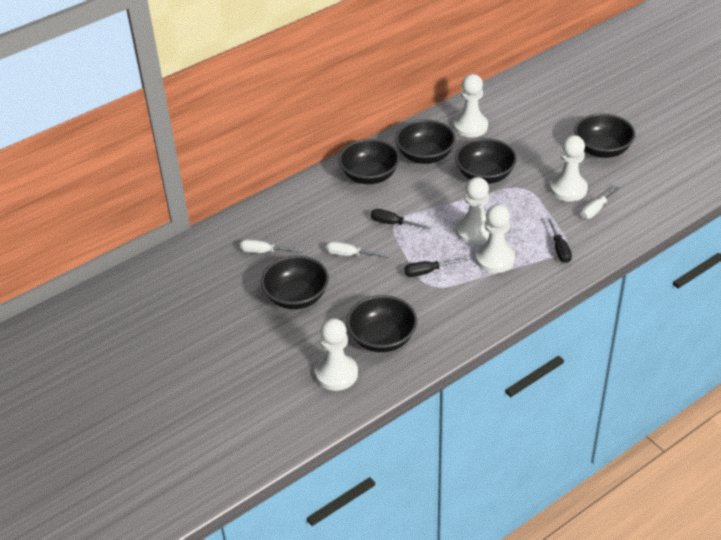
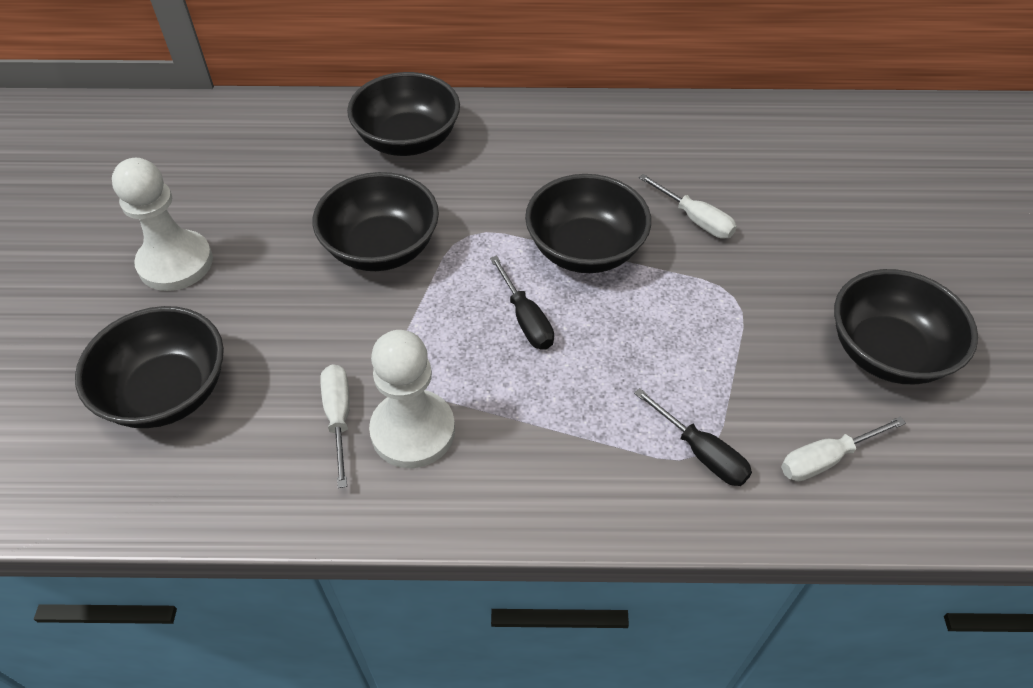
black bowl: [261,255,329,309] [339,139,400,184] [346,295,417,352] [395,119,456,164] [455,138,517,184] [574,113,635,158] = 6 -> [75,306,224,428] [313,172,439,271] [347,72,460,156] [525,174,651,273] [834,269,978,384] = 5
black screwdriver: [371,209,431,229] [404,257,468,277] [547,217,572,263] = 3 -> [490,255,554,350] [634,388,752,486] = 2
white pawn: [315,318,358,391] [454,74,488,137] [456,177,489,245] [476,204,515,273] [550,135,588,202] = 5 -> [112,158,213,291] [369,330,455,468] = 2

